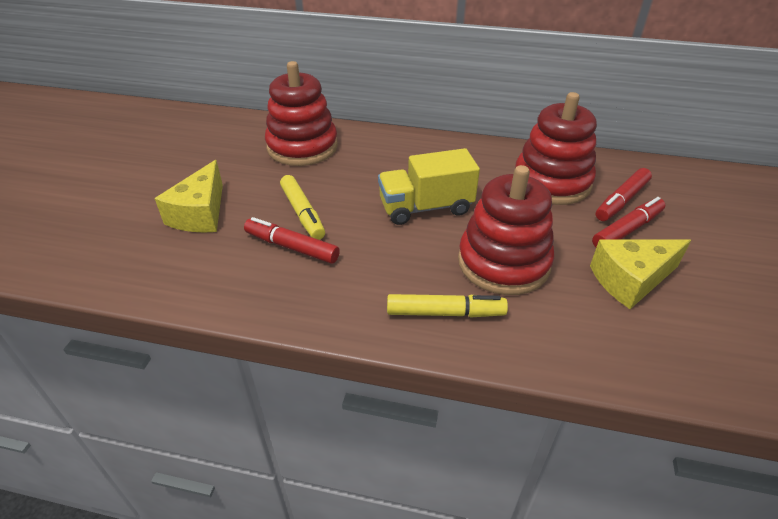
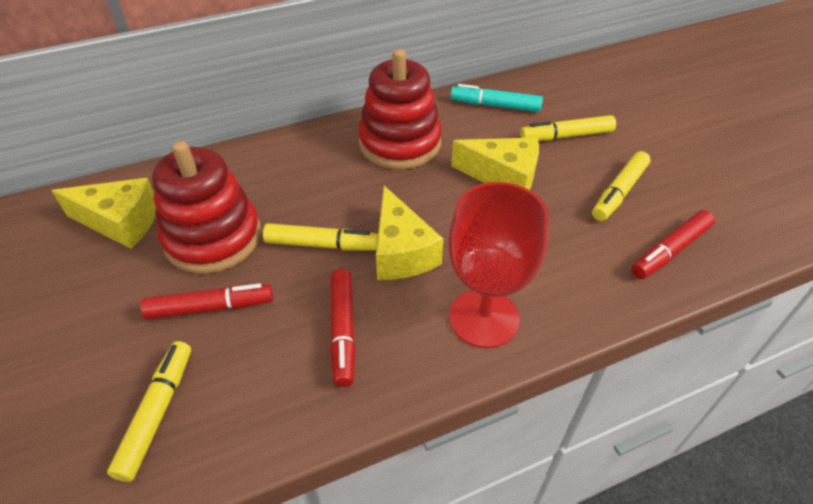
red goblet: none = 0 -> [448,182,549,348] = 1
red stacking toy: [265,61,338,166] [458,165,554,295] [515,92,597,205] = 3 -> [152,141,261,274] [358,49,442,169] = 2
turquoise marker: none = 0 -> [451,84,543,112] = 1
yellow cheese: [155,160,223,233] [590,239,691,309] = 2 -> [52,178,156,249] [376,186,444,280] [451,137,539,190] = 3
yellow marker: [280,175,325,240] [387,294,508,318] = 2 -> [107,341,191,482] [263,223,378,250] [520,115,616,141] [592,151,651,221] = 4
yellow truck: [378,148,480,225] = 1 -> none = 0

